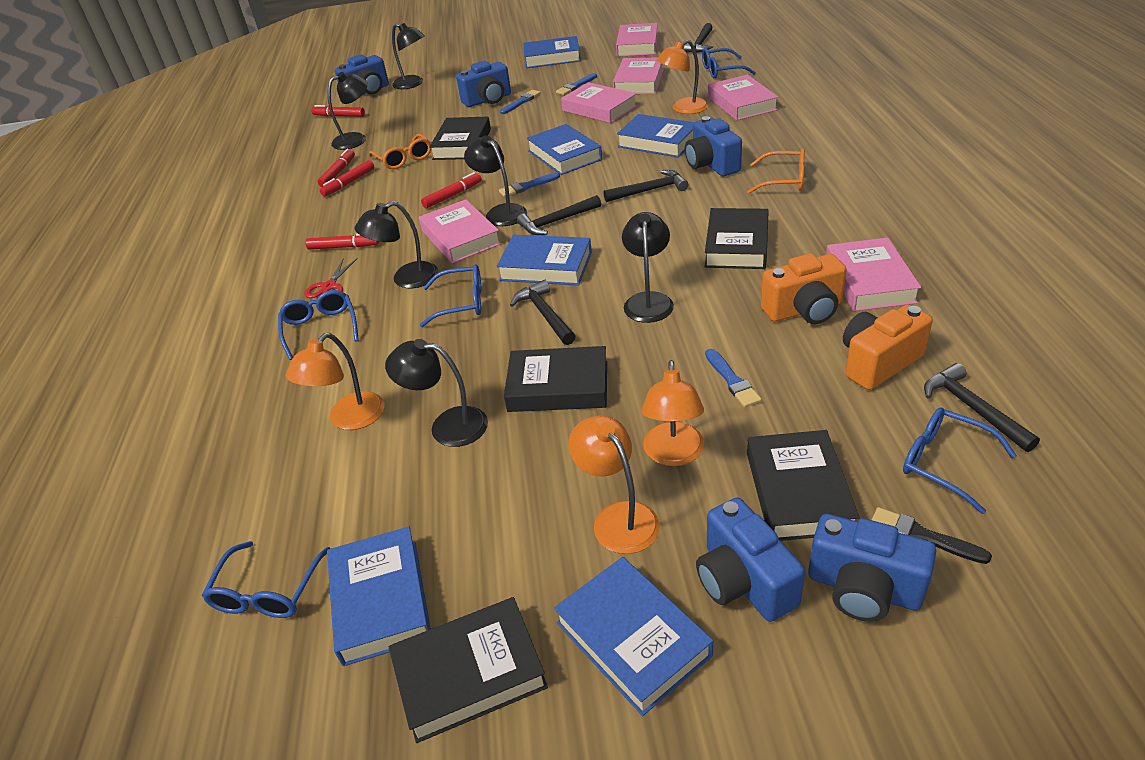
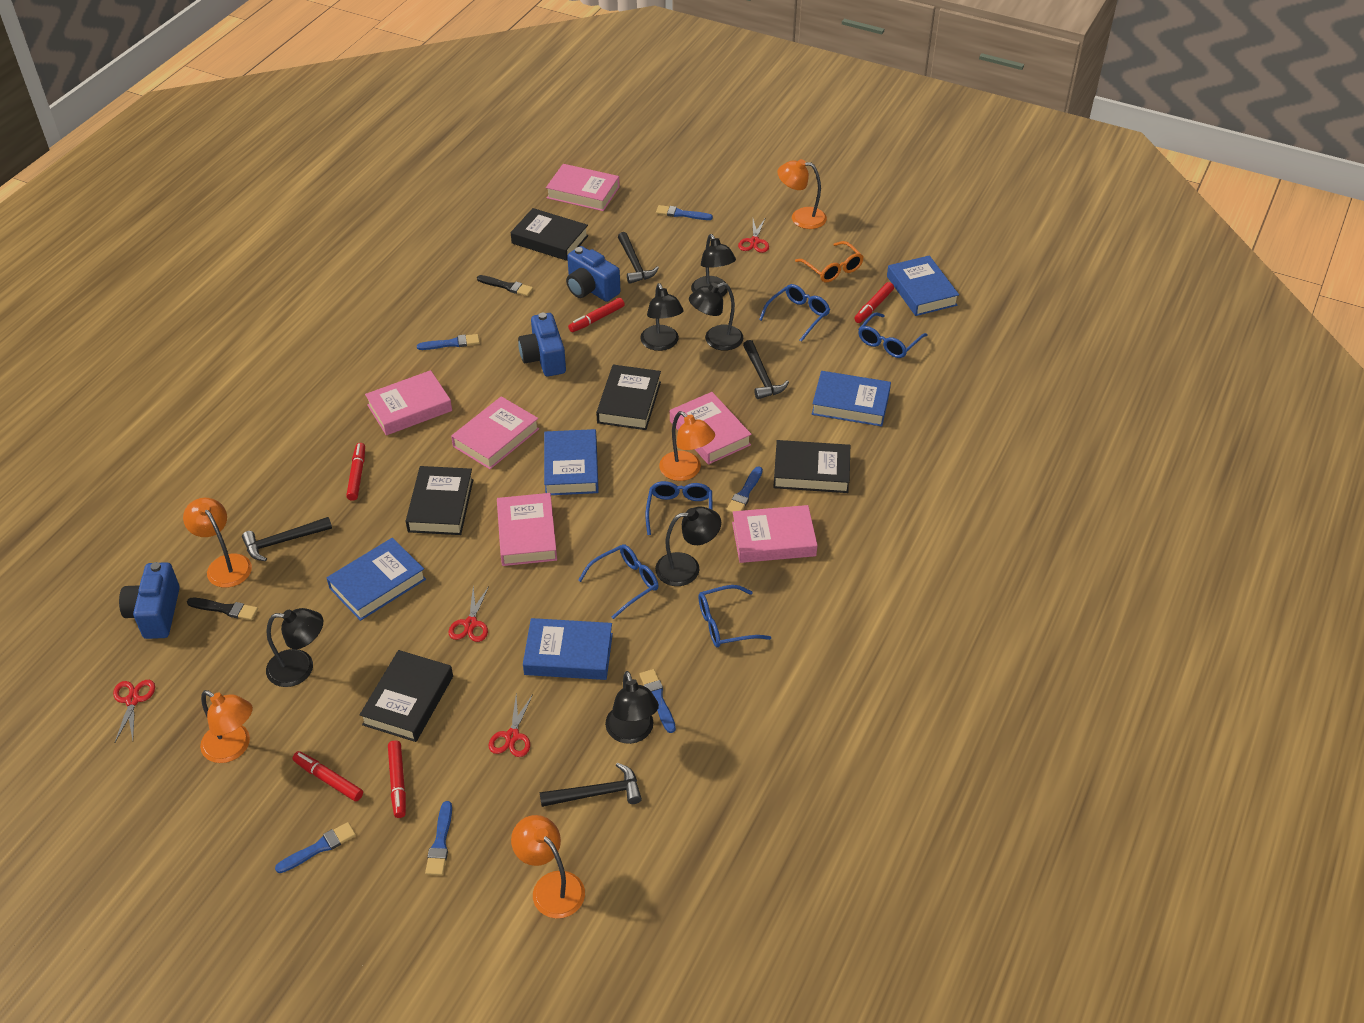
black brush: [872,507,992,564] = 1 -> [187,598,258,620] [477,275,533,296] = 2
black hammer: [510,280,576,345] [517,195,601,235] [604,170,688,202] [684,23,713,53] [924,363,1040,452] = 5 -> [242,517,332,561] [540,763,642,807] [618,232,659,284] [743,340,789,399] = 4
blue book: [327,527,431,666] [497,235,592,285] [523,36,581,68] [526,124,602,175] [554,557,713,716] [617,114,694,158] = 6 -> [326,538,426,621] [523,618,613,680] [544,429,599,495] [812,371,891,427] [887,255,959,316] = 5
blue brush: [499,172,560,197] [500,90,541,114] [556,73,597,95] [705,349,762,407] = 4 -> [275,822,356,873] [417,334,480,350] [425,801,452,876] [639,669,676,733] [656,205,713,220] [726,466,763,513] = 6
blue camera: [335,54,389,95] [456,61,511,107] [685,116,742,176] [696,497,805,622] [808,514,936,622] = 5 -> [119,562,180,639] [518,313,566,376] [566,246,620,302] = 3
orange camera: [761,253,847,324] [843,305,933,390] = 2 -> none = 0
orange glasses: [369,133,431,169] [747,149,805,194] = 2 -> [795,241,864,282] = 1
orange lamp: [286,333,384,430] [568,415,660,554] [641,360,704,466] [657,40,709,114] = 4 -> [183,498,252,588] [200,690,253,763] [511,815,585,919] [659,411,715,481] [777,159,827,229] = 5
red scissors: [304,258,358,298] = 1 -> [113,680,155,742] [449,586,489,642] [489,694,533,757] [738,217,769,253] = 4

